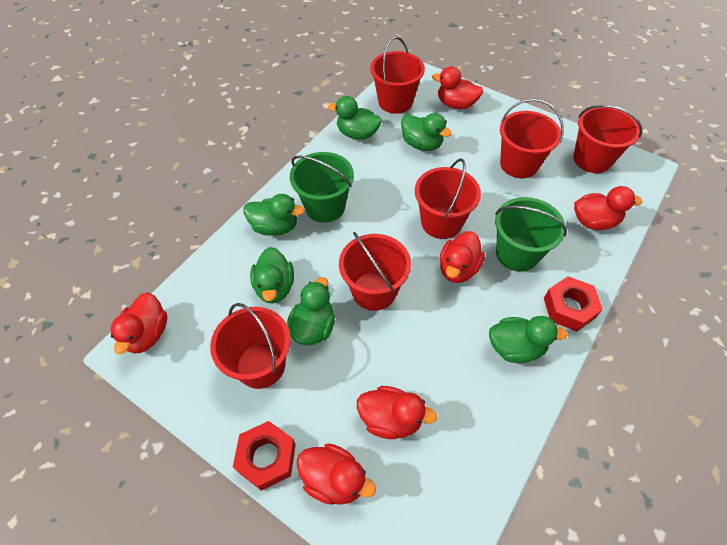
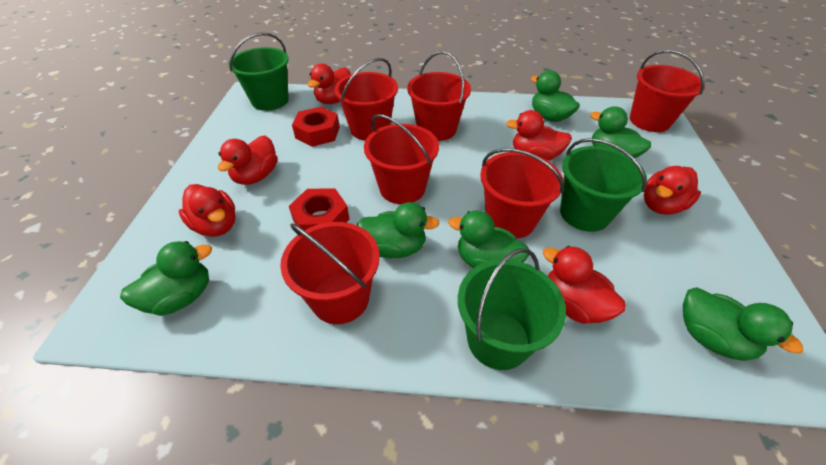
green bucket: [290,152,354,223] [495,197,567,272] = 2 -> [228,32,289,111] [458,248,566,370] [560,138,647,232] = 3

